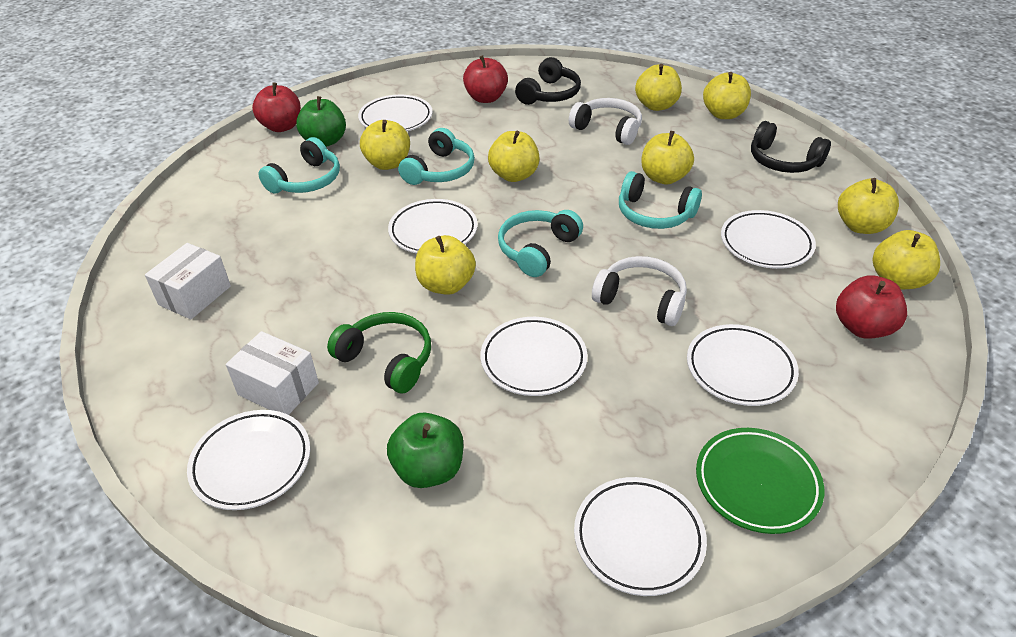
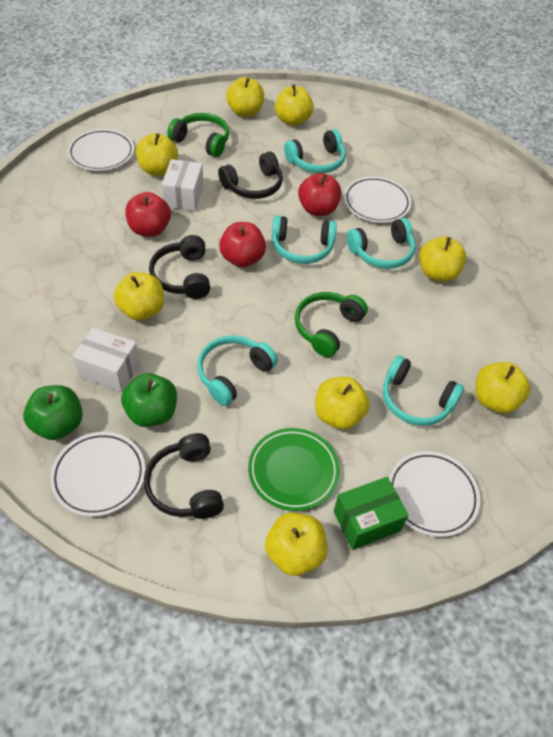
black headphones: [515,57,581,105] [751,121,831,173] = 2 -> [144,433,224,519] [149,235,210,299] [218,151,283,199] = 3
green box: none = 0 -> [334,477,409,550] = 1
green headphones: [327,312,431,393] = 1 -> [167,113,229,157] [295,292,368,357] = 2
turquoise headphones: [258,137,340,193] [398,128,475,185] [498,210,583,277] [619,171,702,229] = 4 -> [197,335,278,406] [272,215,337,264] [284,129,346,173] [347,218,416,269] [383,355,464,426] = 5
white headphones: [569,98,642,145] [592,256,687,326] = 2 -> none = 0
white plate: [187,410,310,510] [358,95,432,131] [388,199,478,254] [481,317,587,396] [574,477,707,596] [687,324,799,406] [721,210,816,269] = 7 -> [50,432,145,517] [67,129,134,171] [344,176,411,223] [389,451,480,537] = 4

